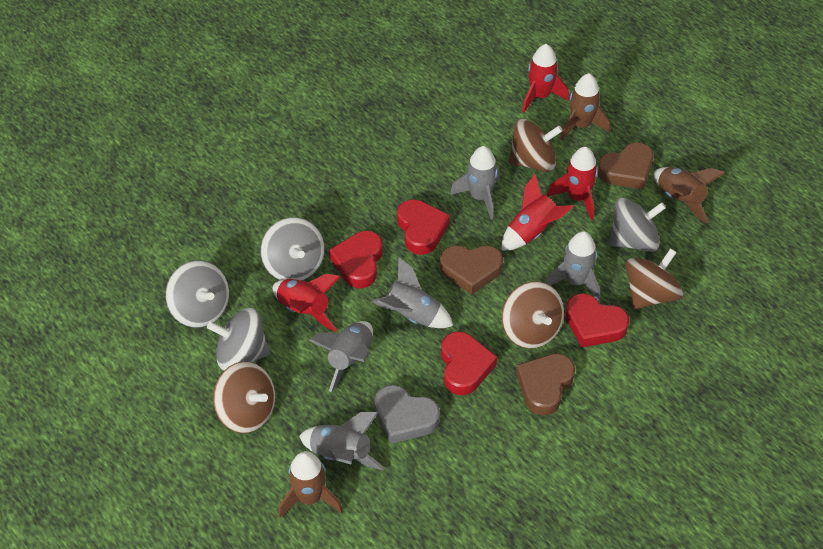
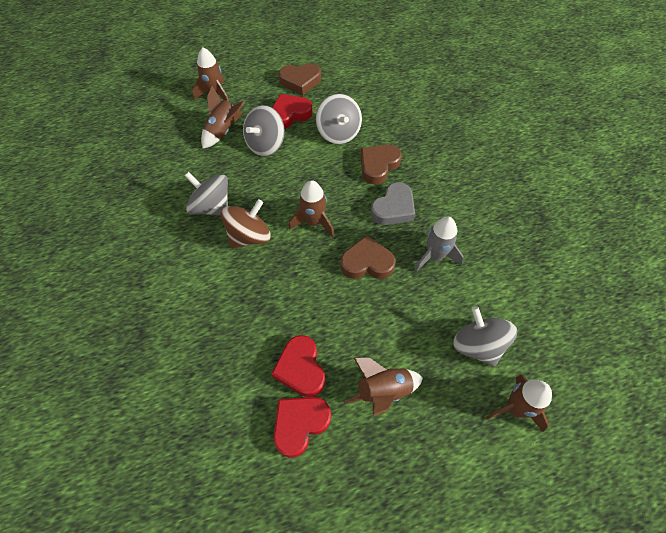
brown rocket: [278,451,343,517] [560,73,610,141] [654,167,725,224] = 3 -> [192,48,229,102] [201,86,245,149] [289,180,334,237] [344,357,423,416] [486,375,552,432] = 5
brown spinning top: [213,362,275,433] [502,281,564,349] [508,119,563,172] [625,248,683,309] = 4 -> [221,199,271,249] = 1
grey rocket: [299,412,385,471] [309,321,373,392] [371,257,453,328] [450,146,500,220] [545,231,600,302] = 5 -> [415,217,464,272] = 1
red heart: [329,231,383,288] [397,199,450,255] [441,331,497,395] [565,293,629,347] = 4 -> [271,335,325,397] [272,94,313,128] [273,397,331,458] = 3
red rocket: [273,274,340,332] [501,174,573,251] [522,44,569,112] [547,147,598,220] = 4 -> none = 0

